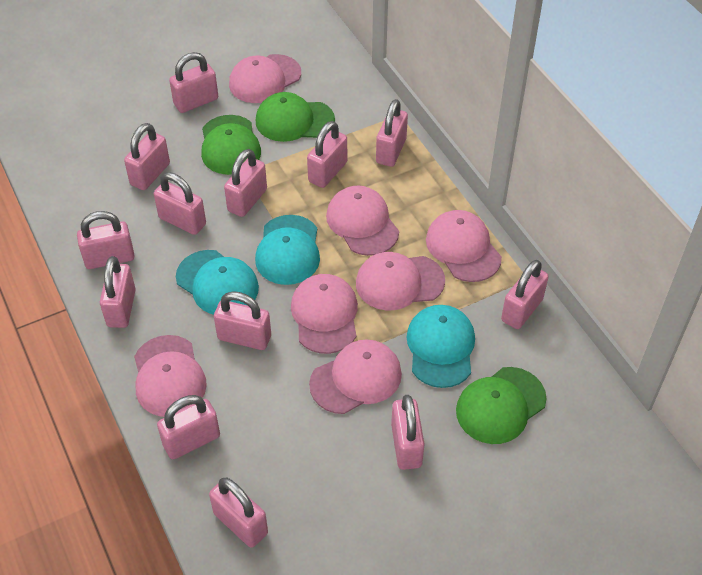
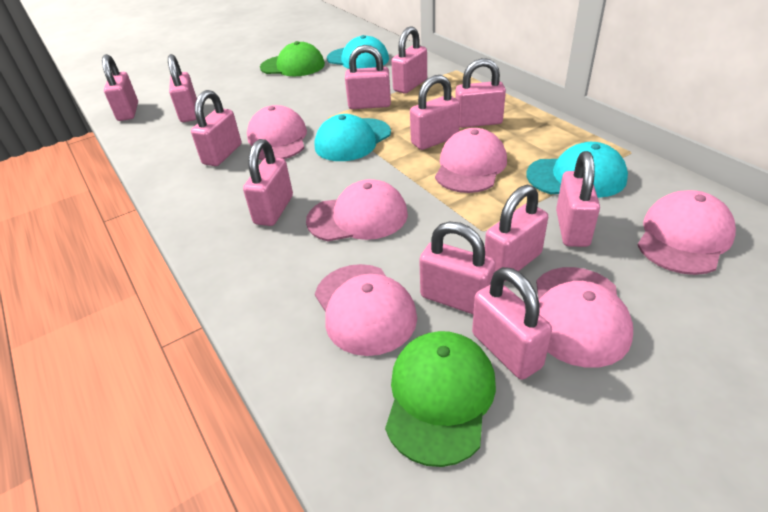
green cap: [201,115,261,175] [256,92,335,142] [456,367,546,444] = 3 -> [260,41,325,76] [385,331,496,467] = 2
pink cap: [134,335,207,417] [229,54,301,103] [291,274,358,354] [309,339,402,414] [326,185,399,256] [356,252,445,310] [426,210,502,282] = 7 -> [247,105,307,160] [306,179,408,241] [315,264,417,356] [435,128,507,193] [536,267,633,368] [637,190,736,275] = 6
pink padlock: [77,211,135,269] [100,256,136,328] [124,123,170,190] [154,172,206,235] [157,395,220,459] [169,52,218,113] [209,478,268,548] [214,291,271,350] [224,149,267,217] [307,121,347,188] [376,99,408,167] [391,395,425,470] [501,260,549,329] = 13 -> [102,54,138,121] [168,54,197,122] [191,90,241,166] [243,139,293,226] [345,45,391,109] [391,26,427,94] [410,75,460,150] [419,222,496,314] [455,58,506,128] [472,267,552,380] [485,185,548,282] [556,151,600,247] = 12

